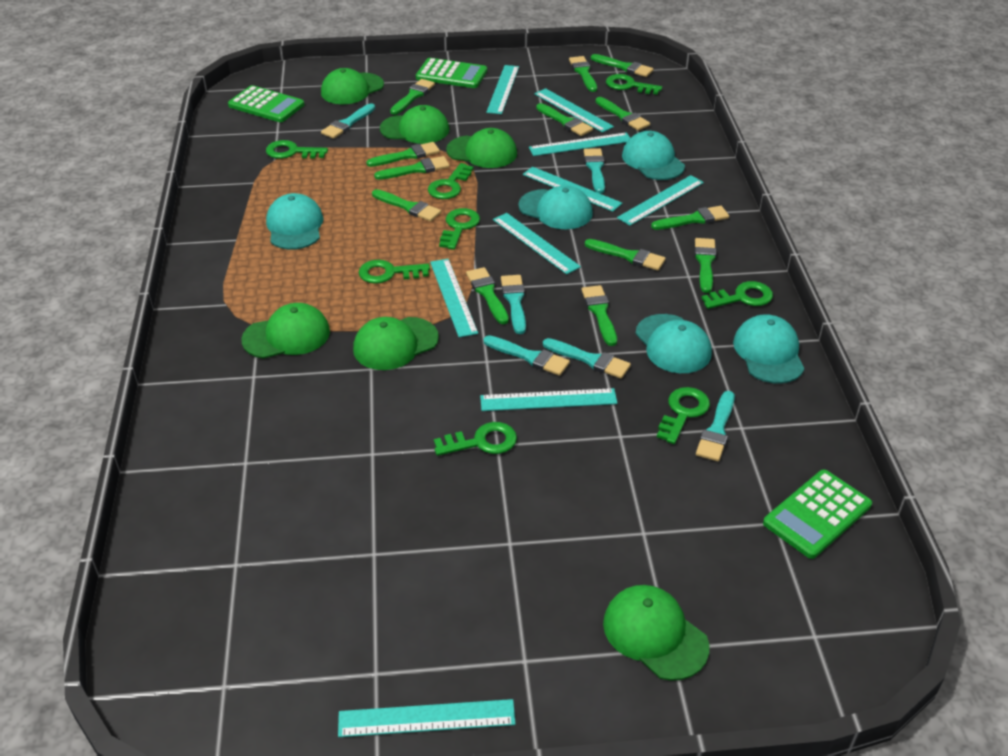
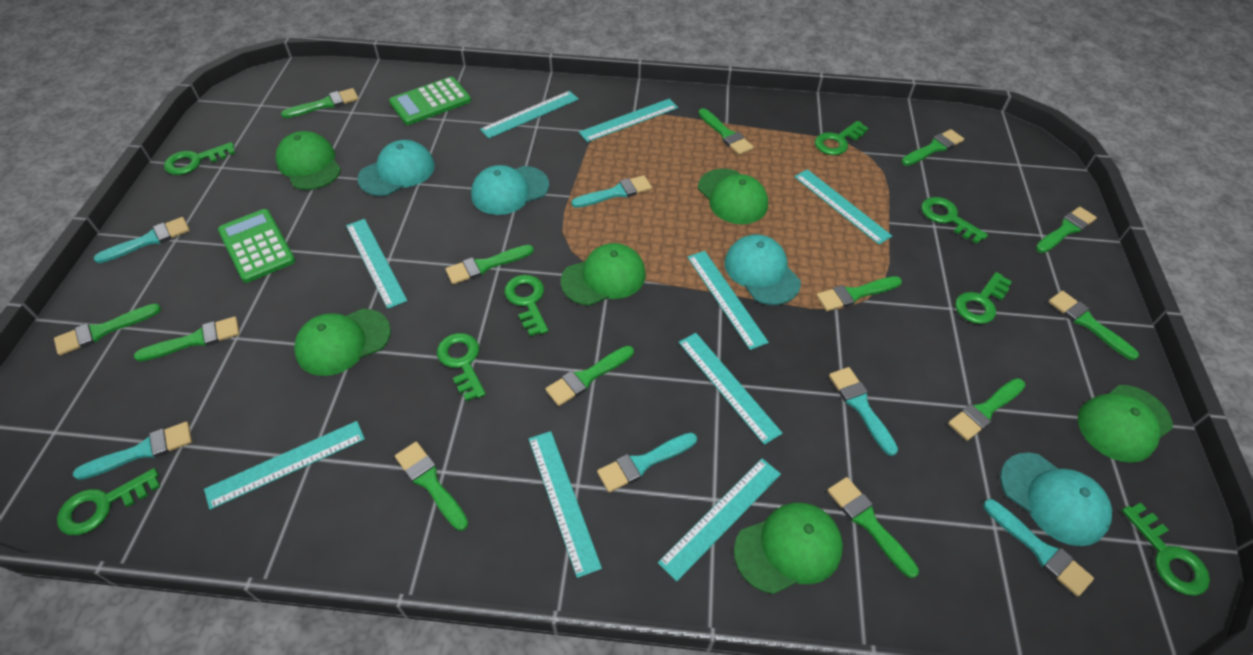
green calculator: [228,85,304,122] [416,58,487,88] [763,470,872,559] = 3 -> [218,209,296,283] [389,77,471,125] = 2
turquoise cap: [266,193,324,250] [518,185,593,229] [622,131,685,180] [635,314,712,373] [733,314,804,384] = 5 -> [357,140,435,196] [471,165,549,215] [724,234,801,305] [1000,453,1112,546] = 4

